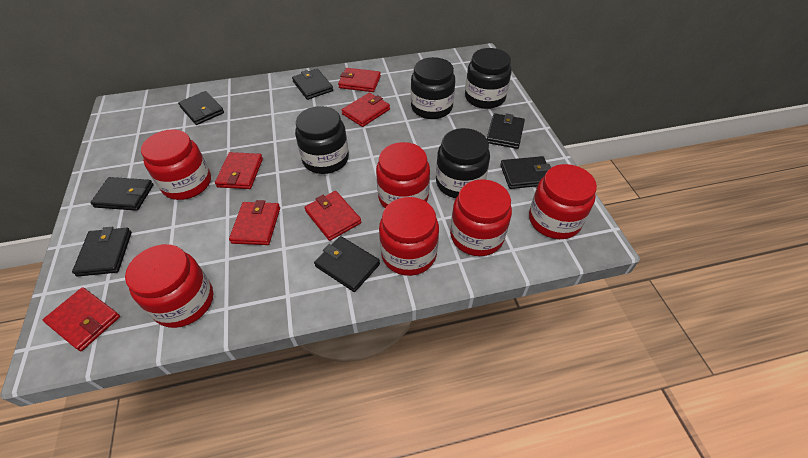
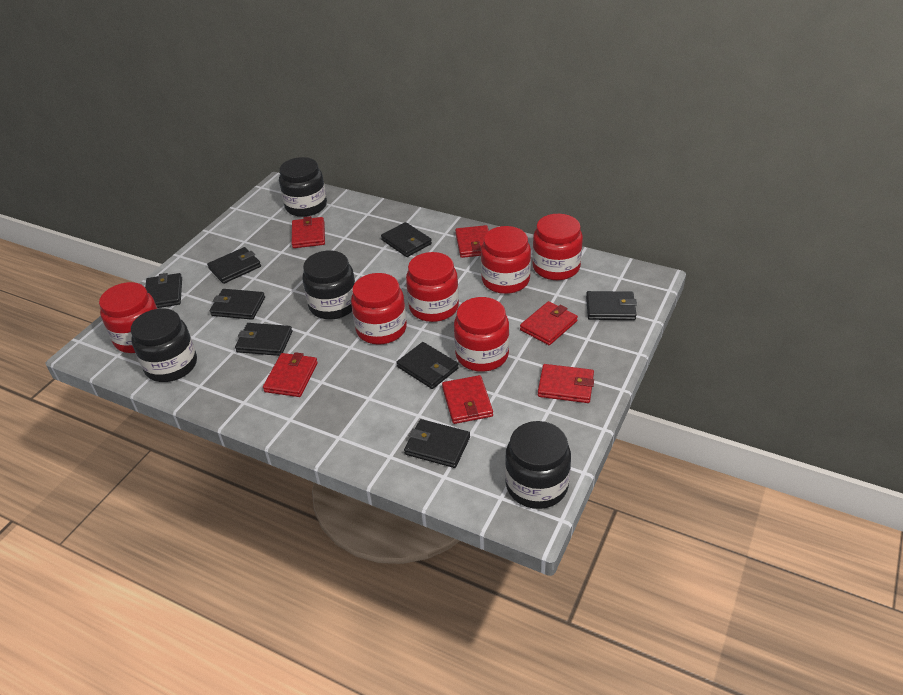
black wallet: [72,227,132,277] [90,177,154,211] [178,91,224,125] [292,69,333,100] [314,236,380,292] [487,113,525,149] [500,156,551,189] = 7 -> [145,273,182,308] [207,247,261,284] [209,289,265,320] [235,323,293,356] [381,222,432,257] [397,342,459,389] [404,419,470,468] [586,291,637,320] = 8

